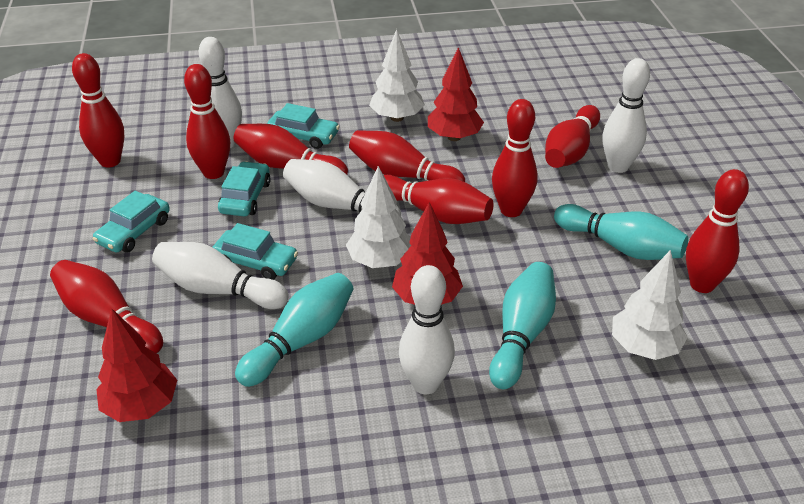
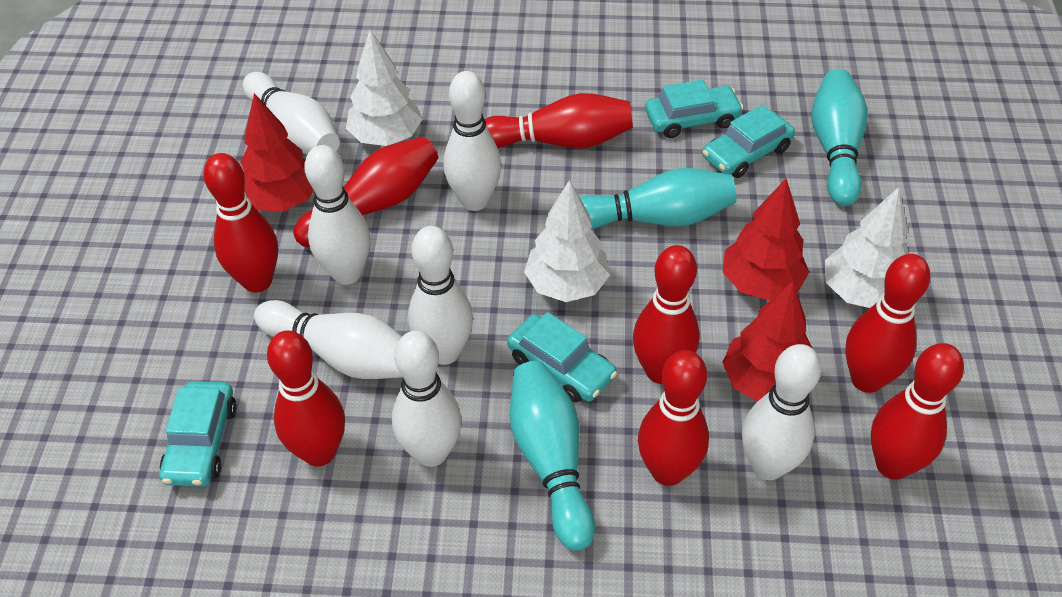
red bowling pin: [50,260,163,353] [72,53,124,168] [184,64,230,179] [234,124,348,175] [349,130,465,182] [384,175,494,224] [492,99,538,217] [545,105,600,168] [686,169,749,293] = 9 -> [204,153,278,293] [267,330,345,466] [293,137,438,247] [484,93,633,149] [633,245,699,384] [638,350,709,486] [845,254,930,393] [871,343,964,480] = 8
white bowling pin: [152,242,289,309] [199,37,242,148] [283,159,401,215] [399,265,455,394] [603,58,650,173] = 5 -> [243,72,340,154] [254,300,403,379] [304,145,370,285] [392,331,462,467] [408,226,473,365] [443,71,501,211] [742,344,821,480] = 7

